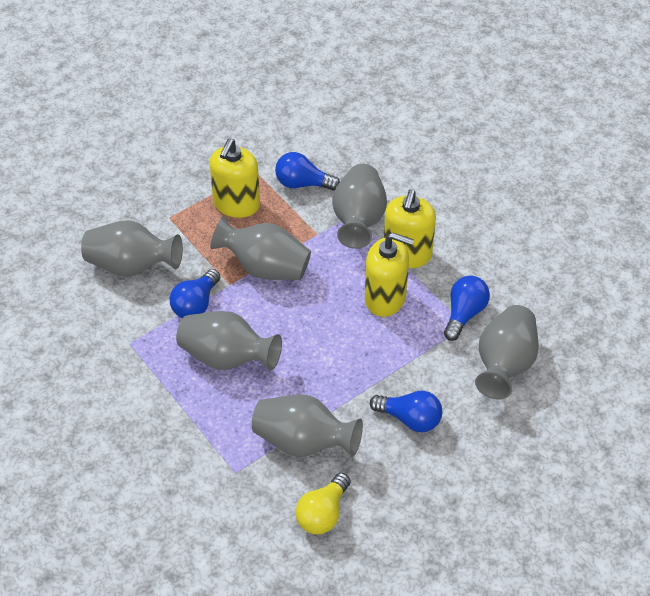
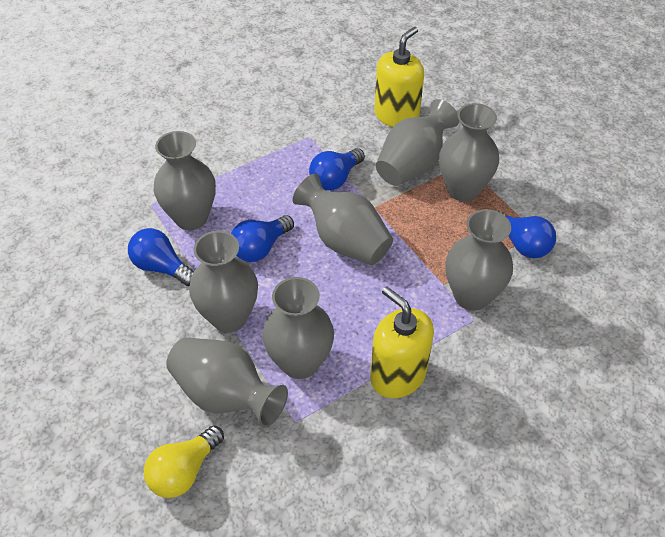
grey vase: [81,220,183,277] [176,311,282,371] [210,217,311,280] [252,395,363,457] [332,164,387,249] [475,305,539,399] = 6 -> [154,131,216,230] [166,337,288,428] [189,231,258,332] [262,277,334,379] [292,174,393,265] [376,99,459,186] [439,103,499,202] [445,209,513,311] = 8
yellow soap dispenser: [210,139,260,218] [365,233,414,317] [384,189,436,268] = 3 -> [370,286,434,398] [374,27,424,127] = 2

